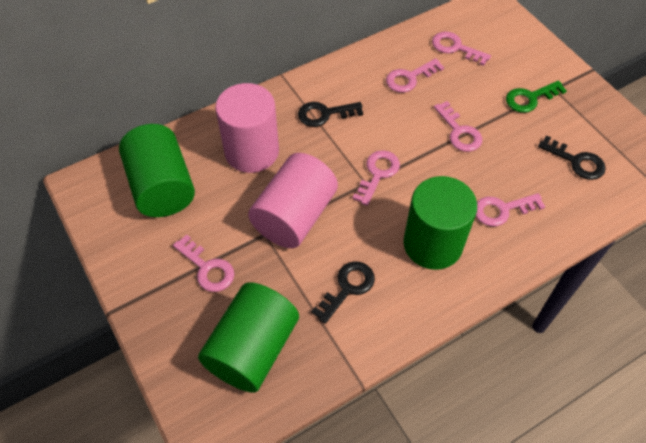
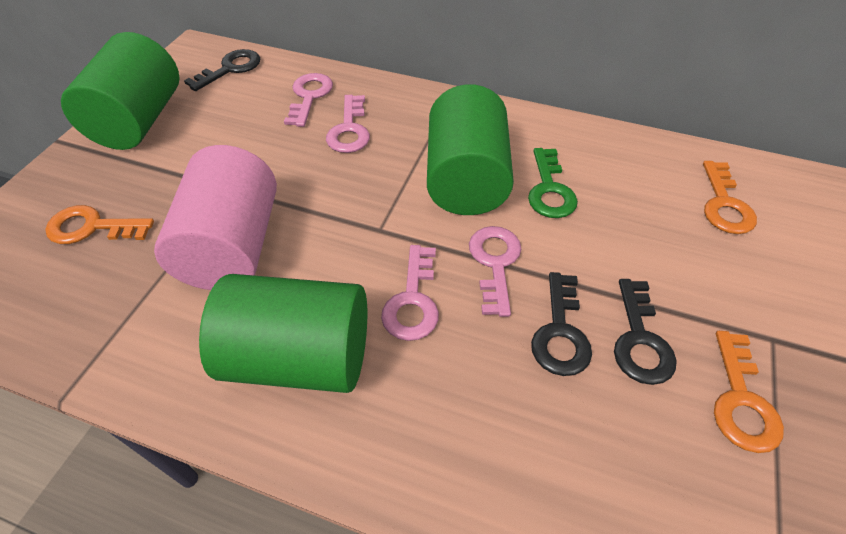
orange key: none = 0 -> [45,205,154,244] [703,161,757,234] [714,331,784,453] = 3
pink cylinder: [215,83,279,173] [248,153,338,248] = 2 -> [154,145,277,290] = 1
pink key: [173,234,234,292] [353,150,400,206] [386,58,444,93] [432,31,491,66] [434,101,482,152] [476,193,545,226] = 6 -> [284,73,333,127] [326,95,370,153] [381,245,439,341] [469,226,521,317] = 4

